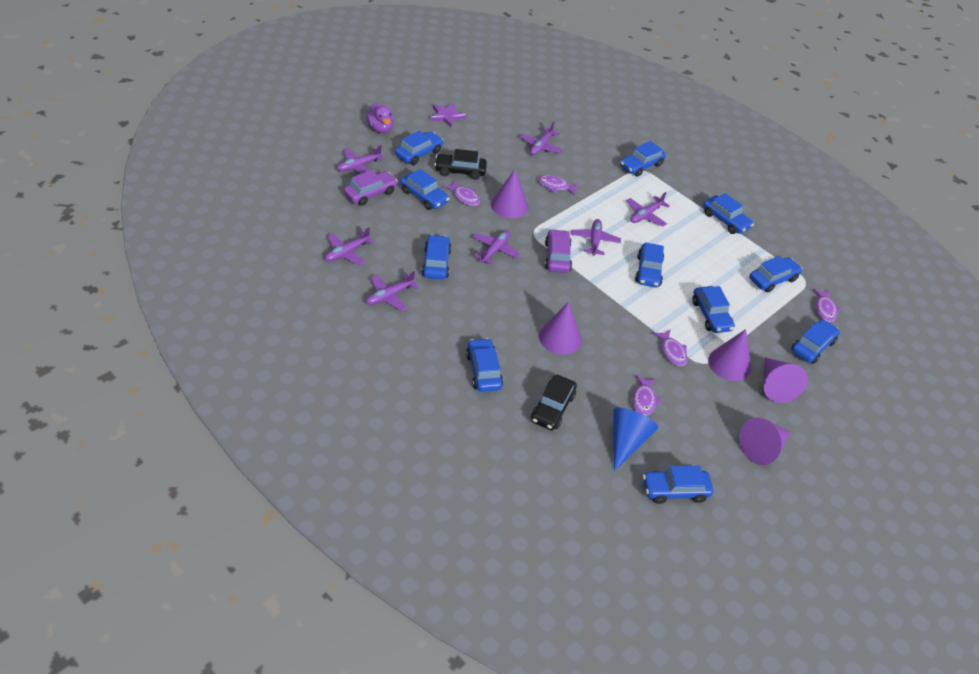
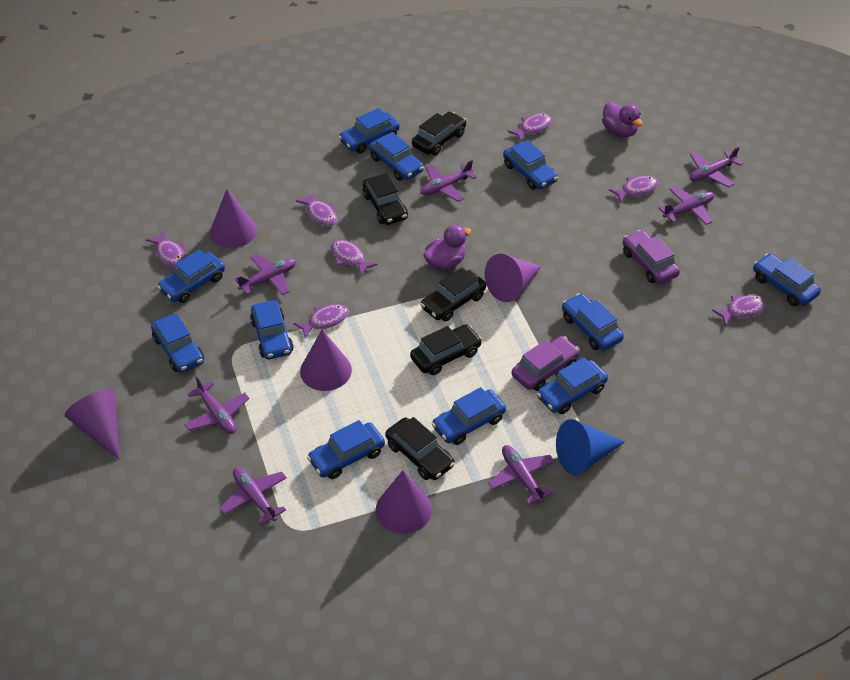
black car: [434,149,487,180] [531,375,577,430] = 2 -> [363,173,408,225] [385,417,455,480] [410,324,482,375] [412,112,466,156] [420,267,486,322] = 5
purple duck: [366,103,394,133] = 1 -> [423,225,472,271] [602,102,643,137] = 2
purple fish: [443,180,480,206] [538,175,579,196] [632,375,661,416] [653,329,688,366] [813,289,841,322] = 5 -> [146,231,186,267] [293,304,349,338] [296,192,337,226] [331,240,378,276] [508,113,552,142] [609,176,659,203] [712,295,767,326] = 7
purple star: [430,103,466,127] = 1 -> none = 0

